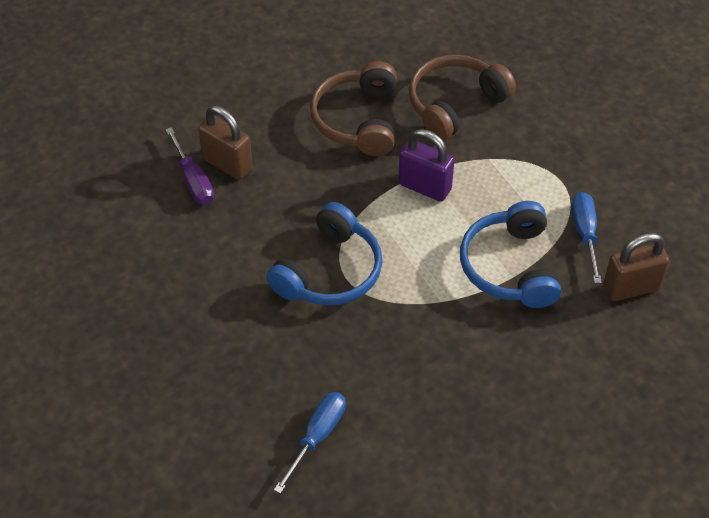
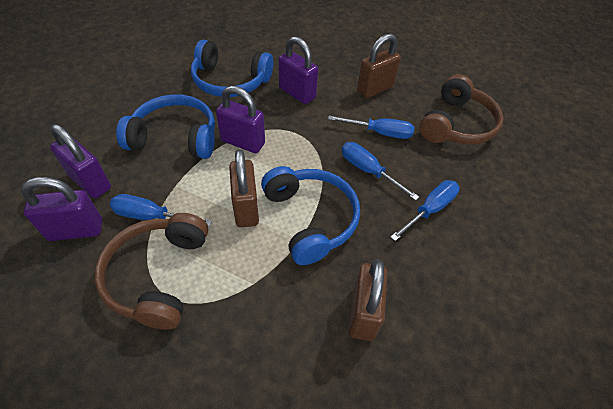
blue headphones: [266,202,382,306] [460,201,561,308] = 2 -> [116,94,215,159] [191,40,273,97] [261,166,360,265] = 3
blue screwdriver: [274,392,346,494] [572,192,602,283] = 2 -> [110,194,212,227] [328,116,414,139] [342,142,419,201] [391,180,460,241] = 4
brown padlock: [198,106,253,180] [603,233,669,301] = 2 -> [229,149,259,228] [348,259,387,341] [357,34,401,98] = 3
purple padlock: [398,129,455,202] = 1 -> [21,177,102,241] [50,124,111,198] [216,86,265,153] [279,36,318,104] = 4
purple screwdriver: [165,127,214,204] = 1 -> none = 0

